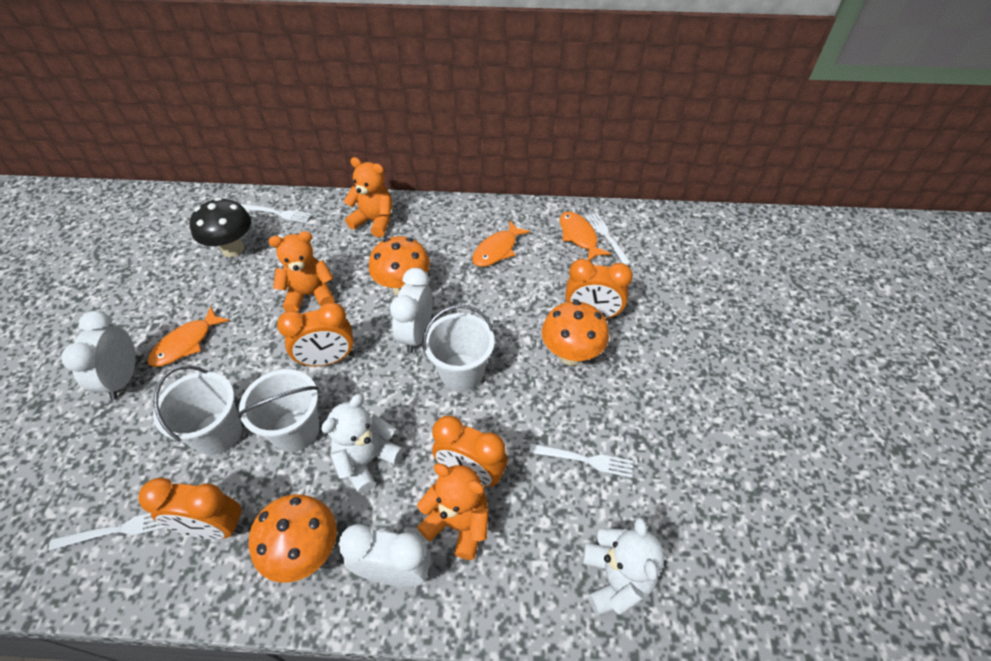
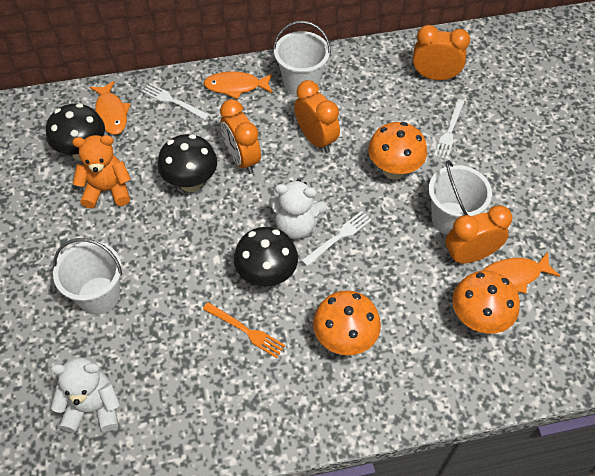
black mushroom: [190,197,251,257] = 1 -> [46,103,105,161] [158,134,217,192] [234,227,298,287] = 3
orange fork: none = 0 -> [203,302,285,358] = 1
orange teddy bear: [269,231,335,312] [344,157,392,237] [417,463,488,560] = 3 -> [72,135,131,209] = 1
white clock: [61,311,136,400] [339,524,431,587] [390,268,433,353] = 3 -> none = 0
white fork: [49,513,165,551] [240,204,312,223] [529,443,633,478] [585,213,631,265] = 4 -> [142,83,209,120] [301,211,372,266] [434,99,464,160] = 3

